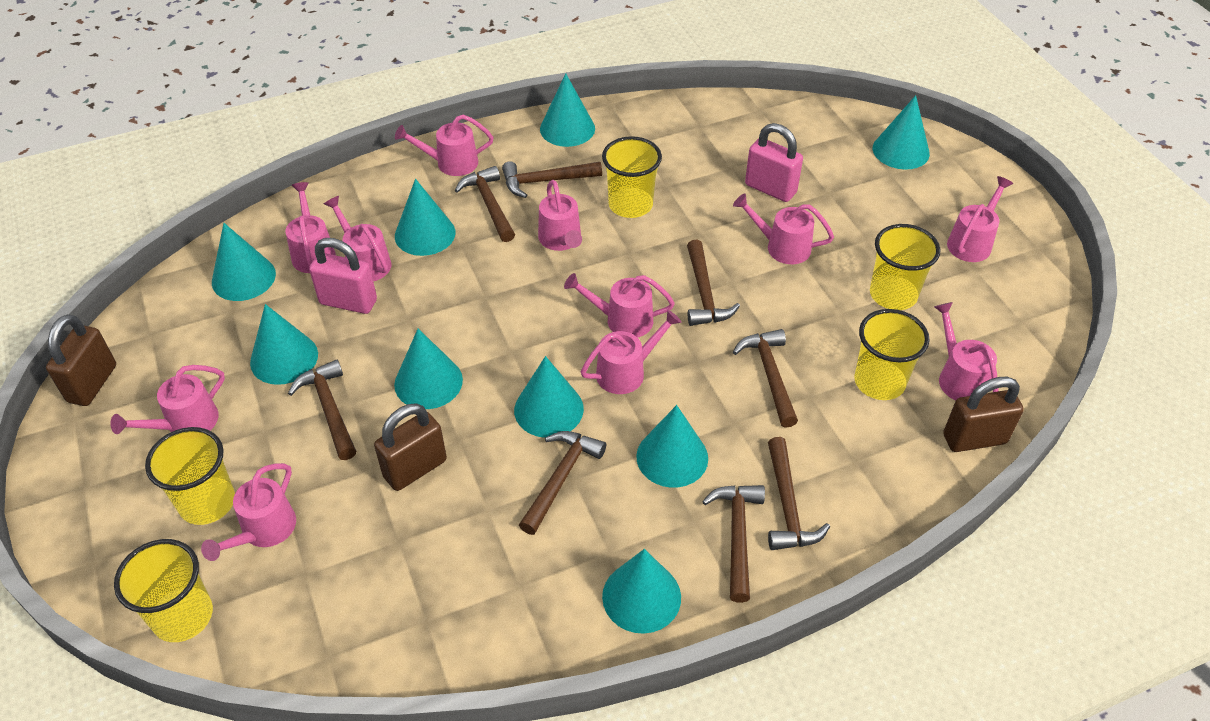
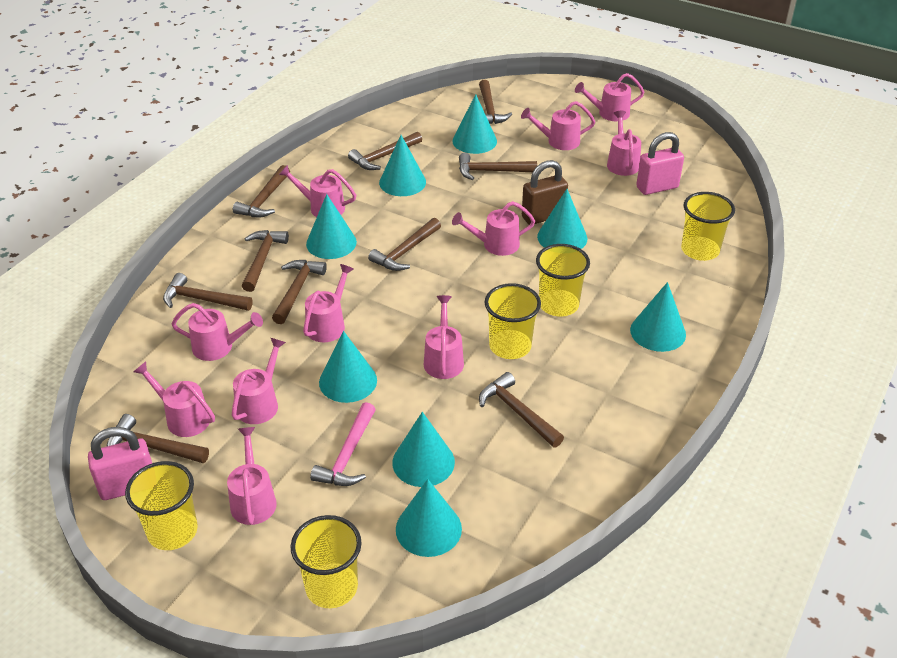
brown hammer: [288,359,356,460] [455,166,515,242] [502,161,602,198] [519,431,606,535] [687,239,740,326] [702,485,765,603] [733,329,798,428] [768,437,830,550] = 8 -> [106,414,209,463] [163,273,253,311] [233,165,290,217] [242,230,289,292] [272,260,327,324] [348,132,422,170] [368,218,441,271] [459,153,537,180] [479,80,512,124] [479,372,564,448] = 10
brown padlock: [46,314,116,406] [374,404,447,491] [943,377,1024,452] = 3 -> [522,160,568,225] = 1
pink hammer: none = 0 -> [310,402,376,486] = 1
turquoise cone: [212,223,276,301] [250,304,318,385] [394,329,463,409] [395,179,455,256] [514,356,584,438] [540,73,595,147] [602,549,681,634] [636,405,708,488] [873,95,930,169] = 9 -> [306,194,357,259] [319,331,377,403] [379,135,426,196] [392,412,455,487] [396,479,462,557] [453,94,497,154] [537,189,587,249] [630,282,686,352] = 8

